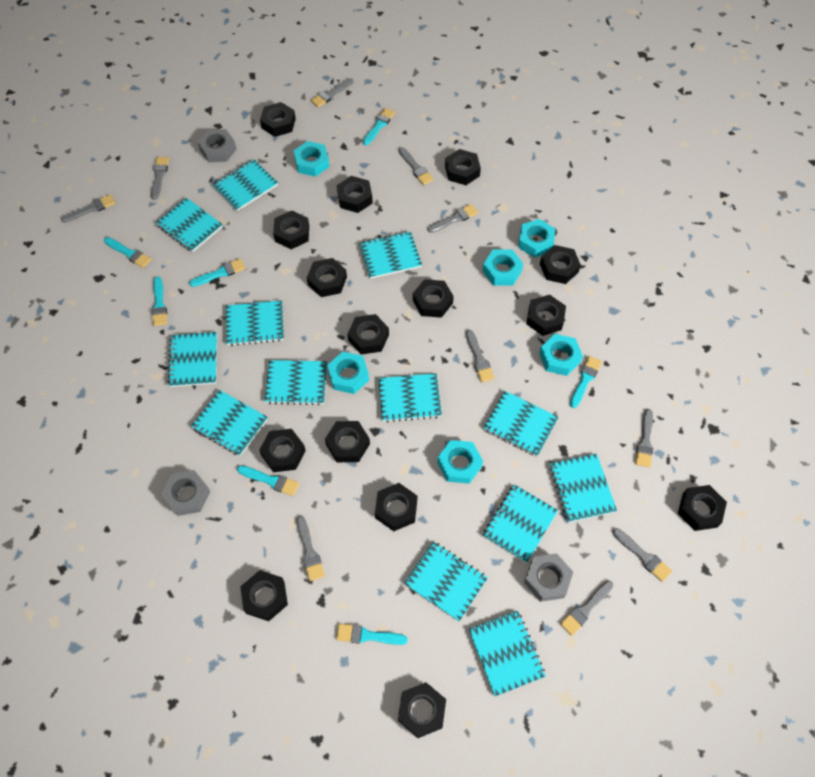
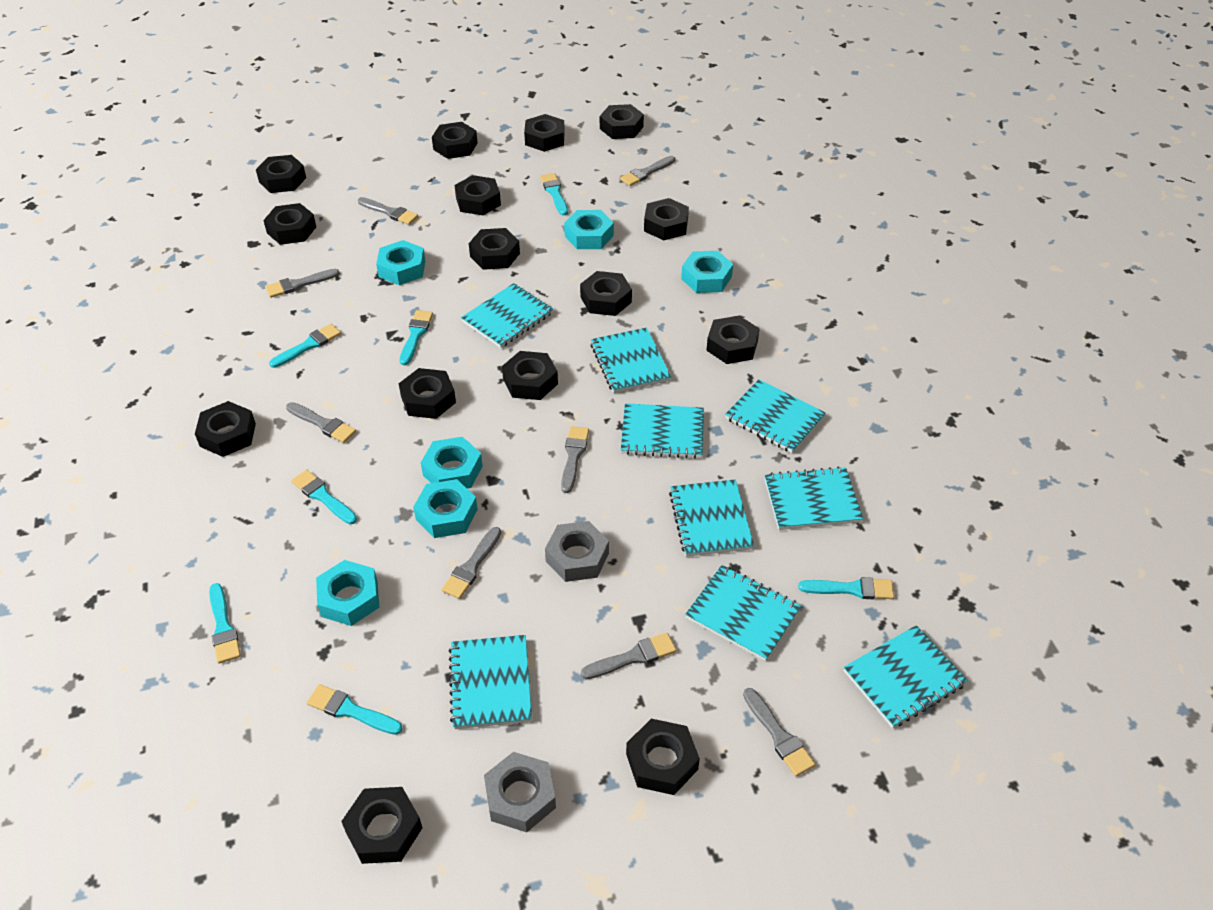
grey brush: [61,194,115,223] [151,157,169,200] [297,516,325,581] [311,78,353,107] [399,147,434,185] [428,204,478,233] [466,330,494,382] [560,581,614,636] [613,528,672,582] [635,409,653,468] = 10 -> [265,269,340,298] [286,402,356,443] [358,197,418,225] [442,527,501,599] [561,426,589,493] [581,633,676,679] [620,156,675,186] [743,688,815,776] = 8
grey nut: [161,470,210,516] [198,129,236,162] [524,553,573,602] = 3 -> [484,752,556,832] [545,521,609,582] = 2
turquoise notebook: [156,198,223,252] [167,332,217,387] [191,390,268,456] [213,160,278,211] [226,300,284,346] [265,360,327,405] [359,232,422,279] [378,373,442,422] [404,542,488,622] [469,611,546,696] [483,391,559,456] [483,484,558,563] [550,454,617,522] = 13 -> [449,635,532,729] [461,283,553,348] [590,328,671,393] [621,403,704,459] [669,479,754,557] [685,565,801,661] [725,379,826,453] [764,466,863,530] [844,625,968,728] = 9

